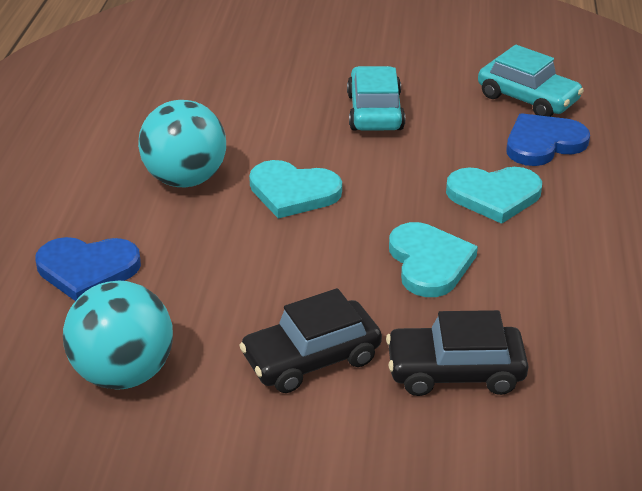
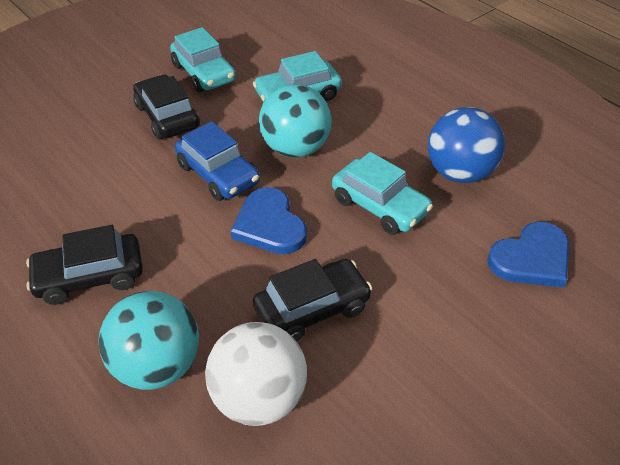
black car: [239,288,382,393] [386,310,529,396] = 2 -> [26,225,143,305] [133,75,200,139] [253,259,372,341] = 3
blue ball: none = 0 -> [428,107,505,183] = 1
blue car: none = 0 -> [175,121,260,201] = 1
turquoise car: [347,66,405,131] [478,45,584,117] = 2 -> [170,27,236,92] [253,51,342,103] [332,152,433,235] = 3
turquoise heart: [249,160,342,219] [389,222,478,297] [446,167,542,224] = 3 -> none = 0
white ball: none = 0 -> [205,322,307,426] = 1

